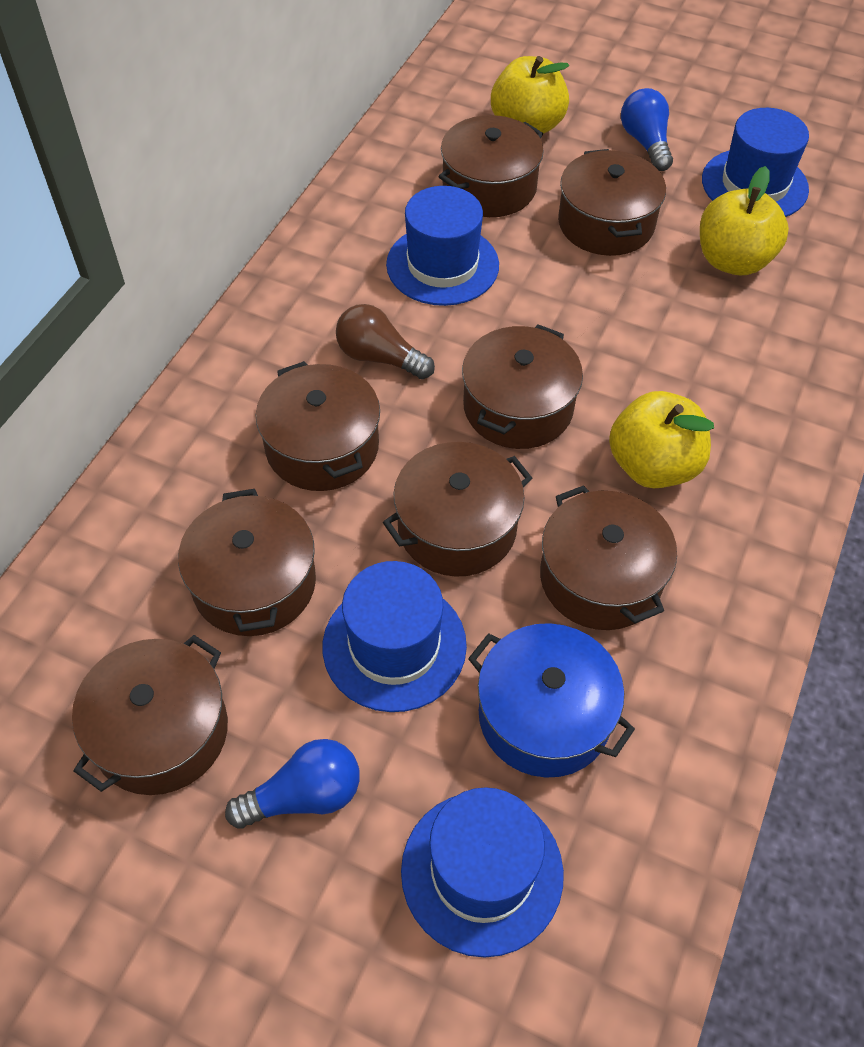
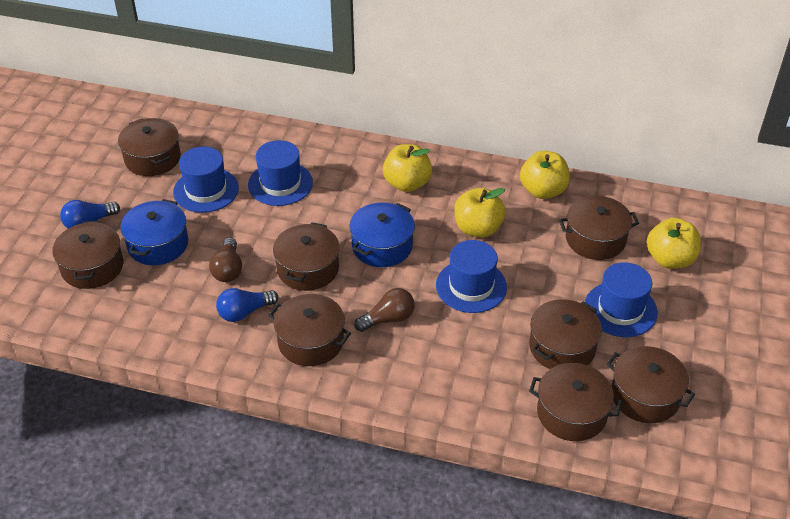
blue pot: [468,623,635,778] = 1 -> [120,199,188,265] [349,202,415,267] = 2
brown light bulb: [336,304,435,379] = 1 -> [209,237,242,282] [354,288,415,332] = 2
yellow apple: [491,56,569,134] [609,391,714,488] [700,166,789,275] = 3 -> [383,144,432,192] [454,188,506,238] [520,151,570,199] [647,218,701,269] = 4

